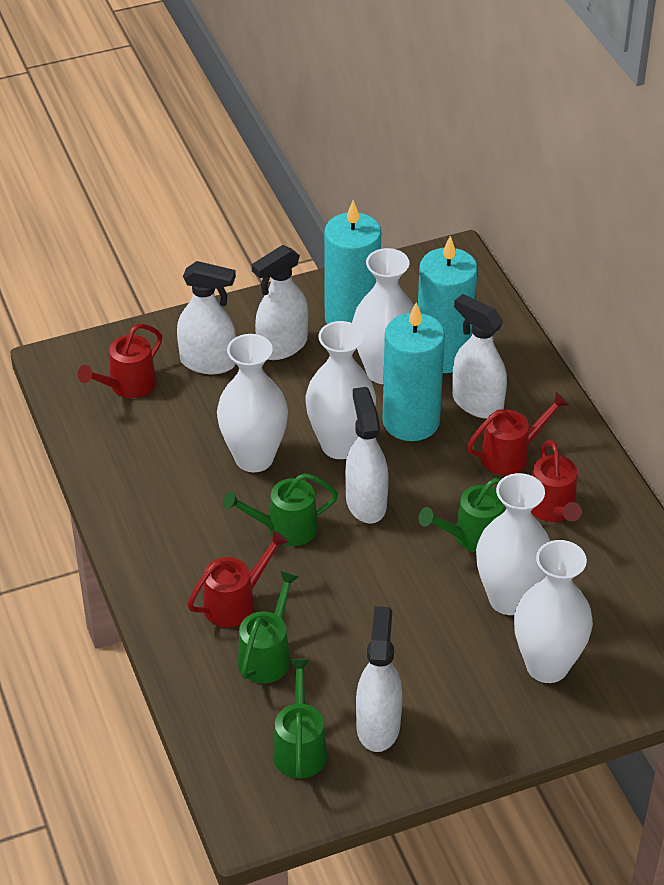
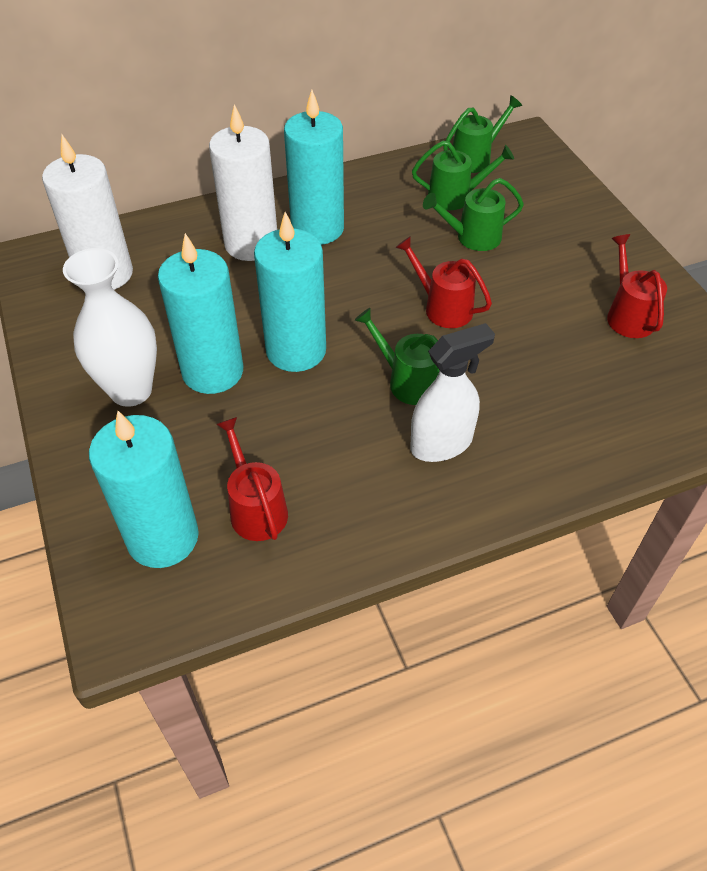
red watering can: [78,324,162,398] [187,530,288,627] [467,392,569,475] [531,440,582,522] = 4 -> [216,417,288,541] [395,236,492,328] [607,234,667,338] = 3
turquoise candle: [324,200,381,324] [382,303,445,441] [418,236,478,373] = 3 -> [89,411,199,568] [158,233,243,394] [254,212,326,372] [284,90,344,245] = 4
white candle: none = 0 -> [42,135,133,290] [209,104,277,261] = 2
white spray bottle: [177,261,236,374] [252,245,308,360] [345,387,388,523] [356,606,402,752] [452,294,507,419] = 5 -> [411,323,495,462] = 1
white vase: [217,334,288,472] [305,321,376,459] [352,248,414,384] [476,473,550,615] [514,540,593,683] = 5 -> [63,248,157,407] = 1

